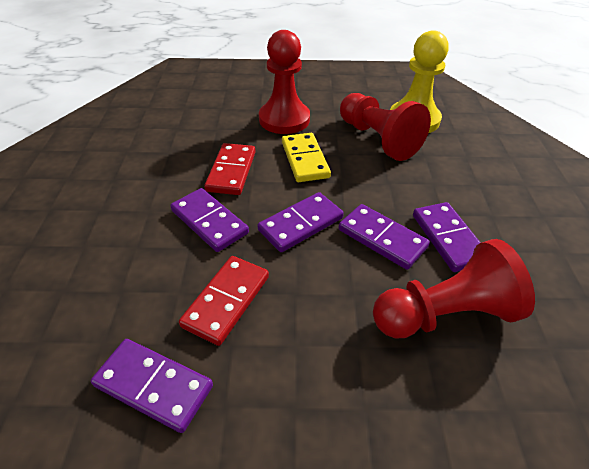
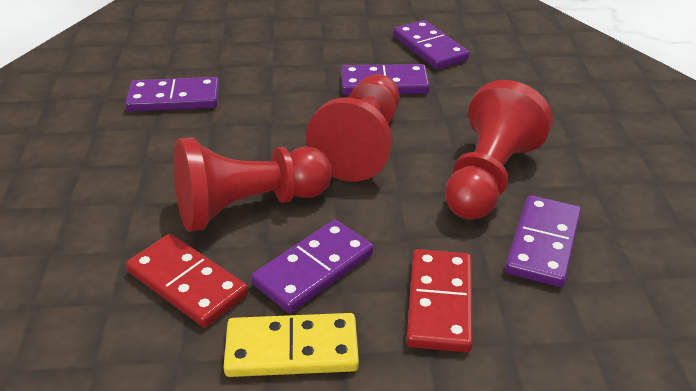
yellow pawn: [390,30,449,133] = 1 -> none = 0

